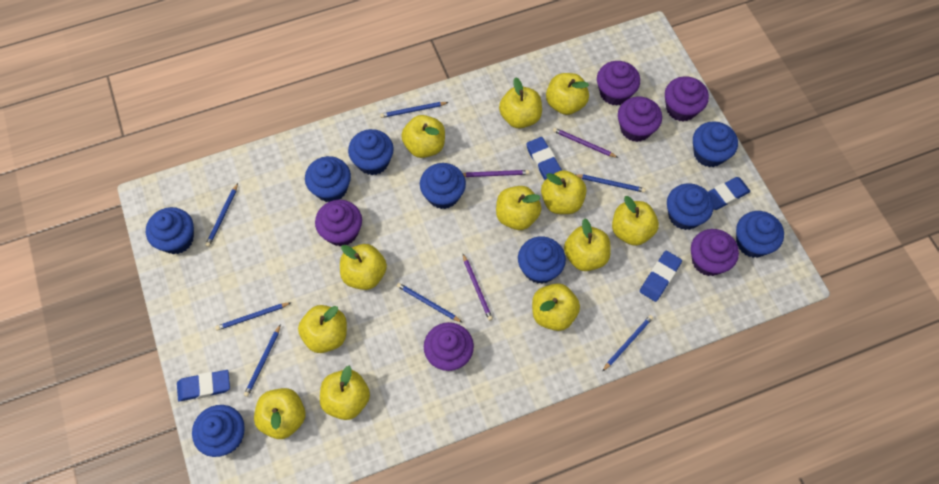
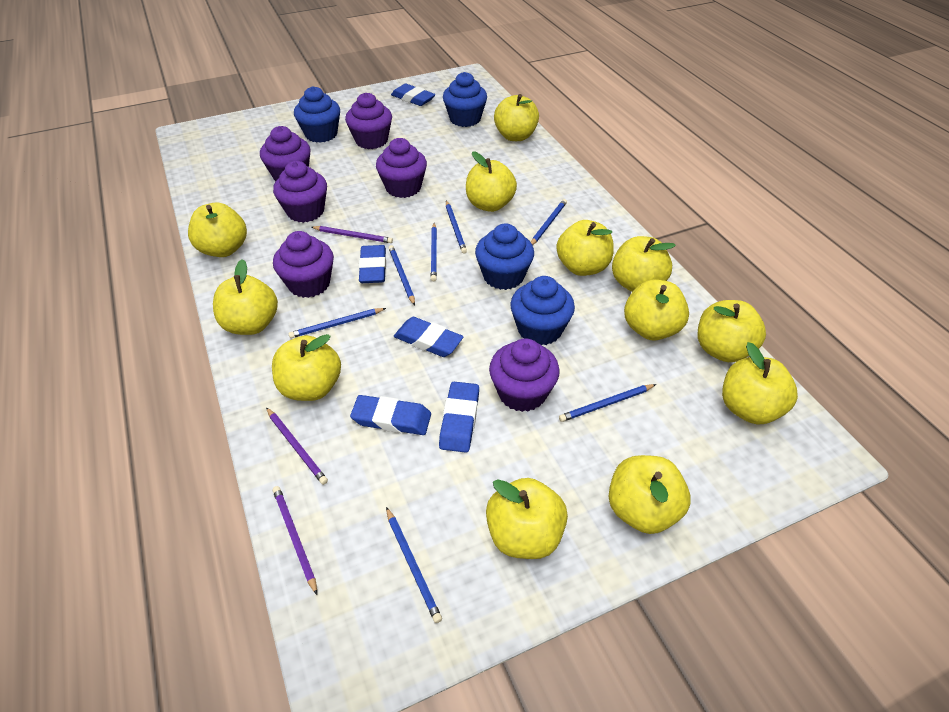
blue cupcake: [146,207,194,254] [192,405,245,457] [305,156,351,202] [348,129,394,175] [420,163,466,209] [518,236,566,284] [667,183,714,230] [693,121,738,167] [736,211,784,258] = 9 -> [294,86,340,143] [443,72,487,127] [475,224,534,290] [510,276,575,345] = 4
blue eraser: [177,370,230,401] [526,137,562,180] [640,251,682,302] [708,177,750,210] = 4 -> [350,395,431,435] [359,245,386,283] [391,83,435,106] [394,317,464,357] [439,382,479,453] = 5

